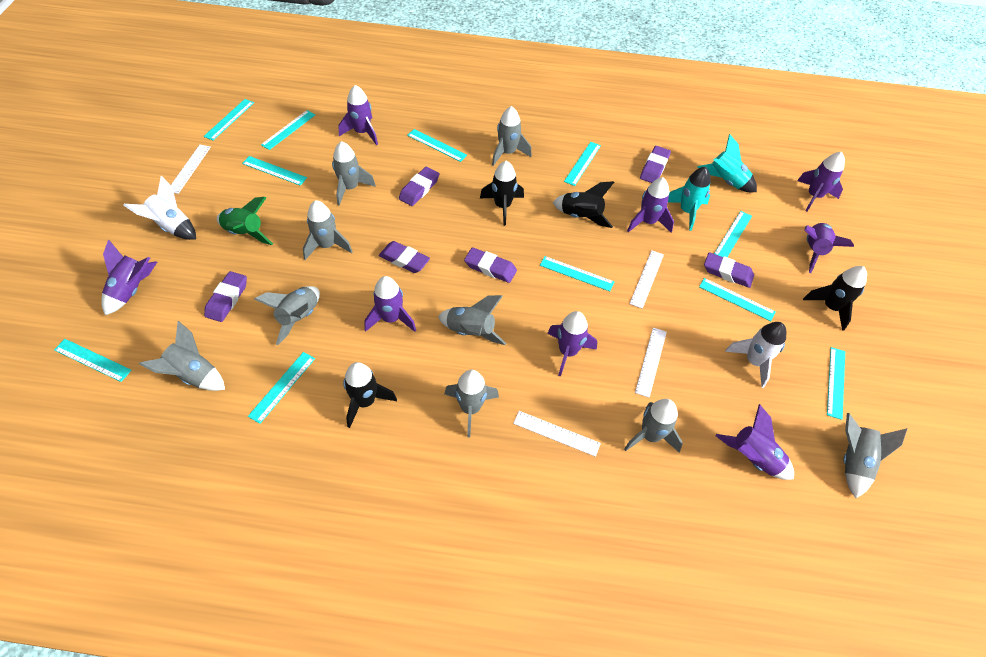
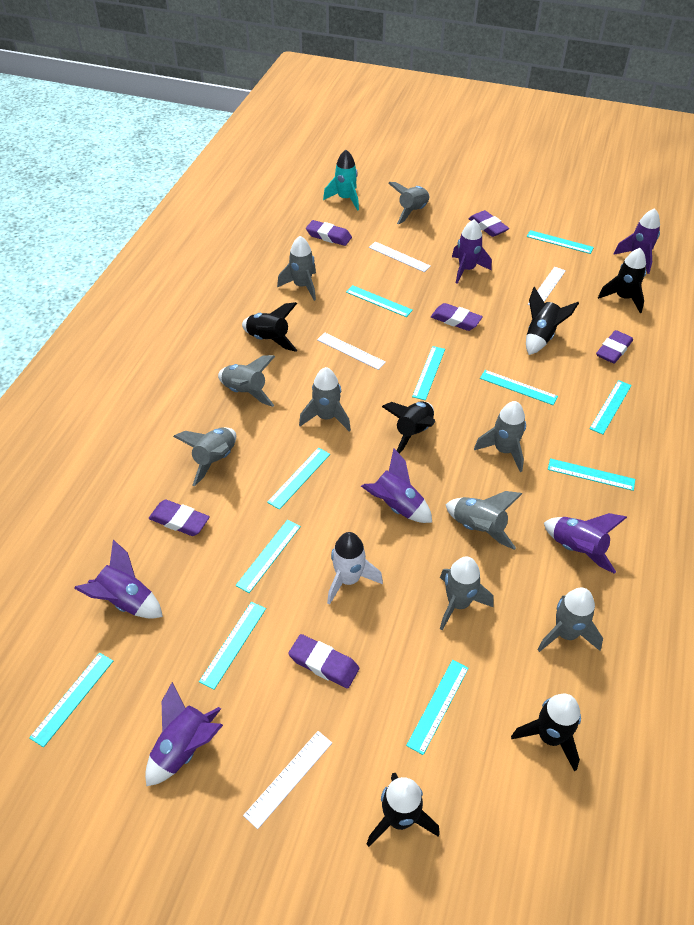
black rocket: [343,362,397,428] [480,161,524,226] [552,181,614,228] [803,266,867,331] = 4 -> [242,302,297,352] [367,773,440,847] [382,401,435,454] [511,694,581,771] [526,287,579,355] [598,248,646,313] = 6
green rocket: [217,197,273,245] = 1 -> none = 0
purple rocket: [101,239,157,315] [339,85,378,145] [364,276,416,332] [547,311,597,377] [627,177,674,233] [715,404,794,480] [797,152,845,211] [804,223,854,273] = 8 -> [74,540,163,619] [145,682,223,787] [361,448,433,523] [452,219,492,284] [544,513,627,574] [613,208,660,274] = 6
turquoise rocket: [668,167,711,231] [698,134,757,192] = 2 -> [323,150,359,211] = 1
white rocket: [123,176,196,240] [725,322,786,388] = 2 -> [327,532,383,605] = 1

